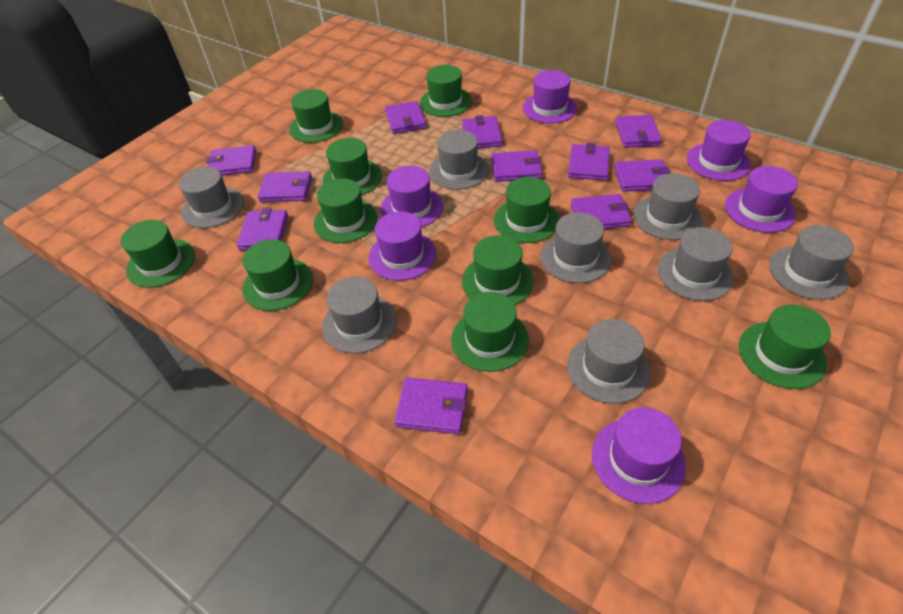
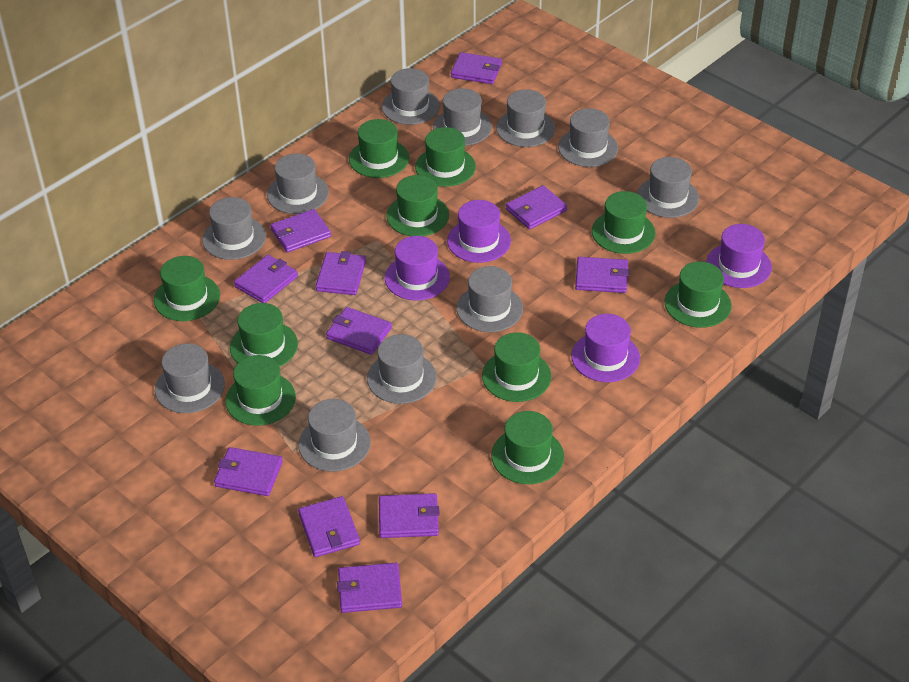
grey hat: [179,166,244,228] [322,277,397,354] [429,130,489,190] [540,212,611,283] [567,319,650,404] [633,173,702,240] [658,227,734,301] [769,225,854,300] = 8 -> [155,343,225,413] [202,197,266,260] [267,154,329,214] [298,399,371,472] [367,334,437,404] [382,68,440,125] [433,88,492,146] [457,266,523,332] [496,89,555,147] [558,108,618,167] [637,157,699,218] = 11
purple hat: [369,211,436,281] [380,166,443,228] [523,70,577,124] [592,407,686,504] [687,120,751,181] [725,166,798,233] = 6 -> [385,236,450,300] [447,200,511,263] [571,314,640,382] [706,224,772,288] = 4

